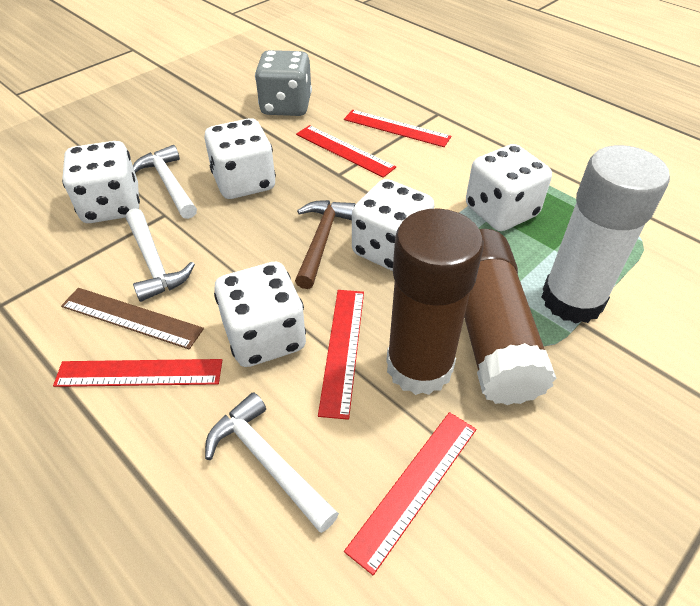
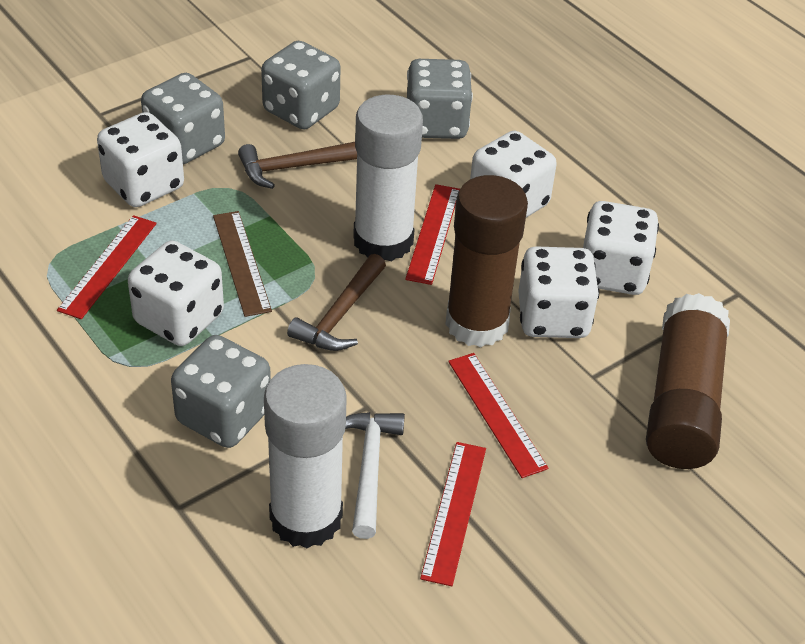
brown hammer: [295,200,356,289] = 1 -> [238,142,357,189] [287,254,386,351] = 2
grey dice: [255,50,312,116] = 1 -> [141,73,225,164] [171,335,271,448] [261,41,340,129] [407,59,473,139] = 4
red ruler: [53,359,222,387] [296,125,396,178] [318,290,364,420] [344,110,451,147] [344,412,476,575] = 5 -> [57,215,157,319] [405,184,460,285] [420,442,486,586] [448,353,549,478] = 4
white glue stick: [542,145,670,323] = 1 -> [264,364,347,548] [353,95,423,261] = 2
white hammer: [126,209,195,302] [133,145,197,219] [205,392,339,533] = 3 -> [345,412,405,539] = 1

